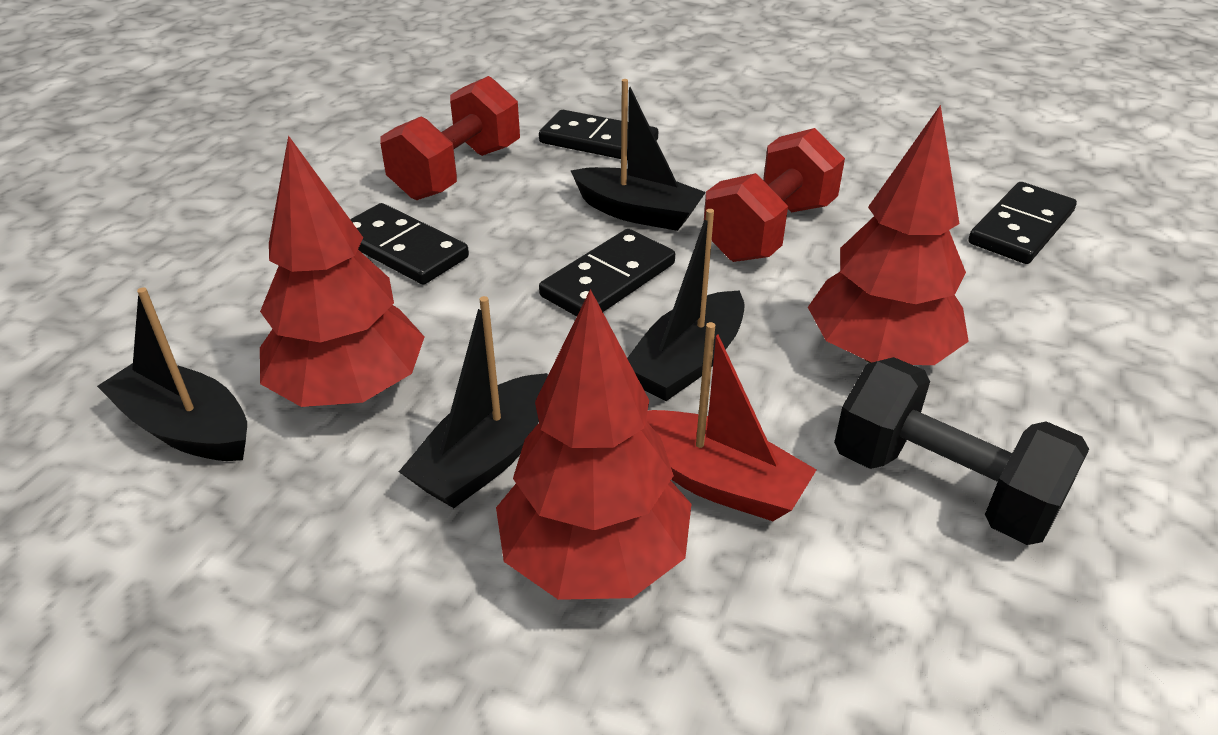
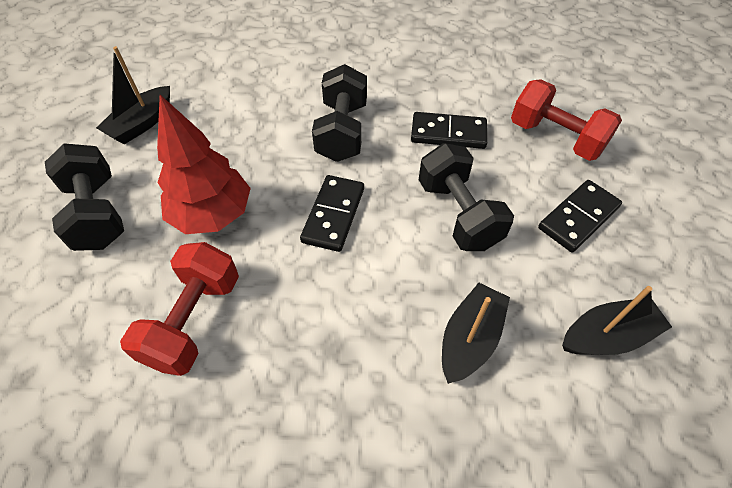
black boat: [97,287,247,461] [399,296,548,508] [570,79,706,231] [627,209,745,401] = 4 -> [96,46,170,144] [442,283,510,384] [562,286,672,355] = 3
black domino: [350,203,469,285] [539,110,658,161] [539,229,675,317] [968,182,1077,264] = 4 -> [300,175,364,252] [411,112,487,149] [538,180,622,252] = 3
black dumbbell: [834,357,1089,545] = 1 -> [45,144,124,251] [312,64,367,162] [419,143,514,251] = 3
red boat: [646,322,817,521] = 1 -> none = 0
red tree: [260,135,425,407] [496,289,691,600] [808,105,969,365] = 3 -> [157,95,251,234] = 1

